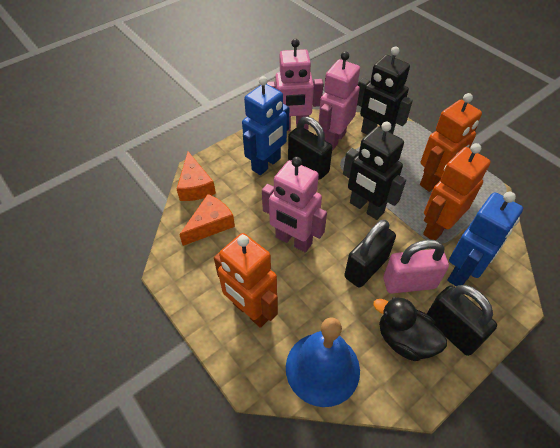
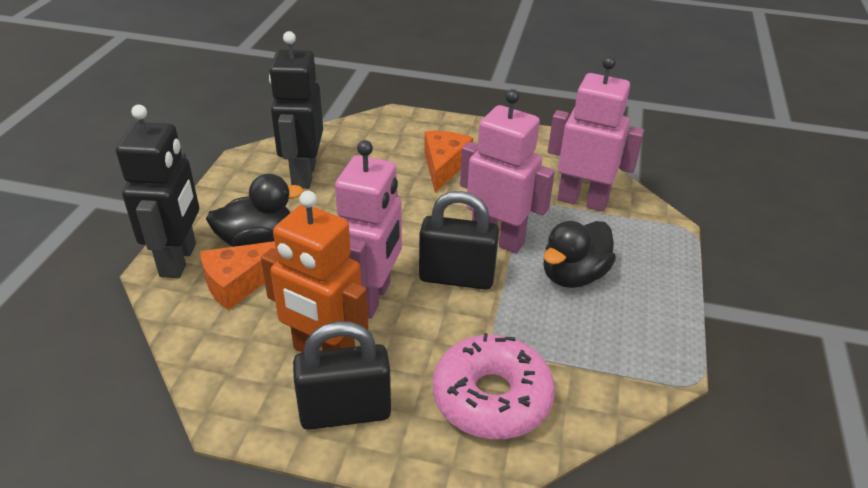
black duck: [373,297,447,361] = 1 -> [206,174,304,247] [544,221,616,288] = 2
black padlock: [288,117,332,180] [344,220,396,288] [427,285,497,356] = 3 -> [293,321,391,430] [419,191,499,290] = 2
blue bell: [286,318,360,407] = 1 -> none = 0
blue robot: [242,76,289,175] [447,192,523,287] = 2 -> none = 0
orange robot: [214,233,278,328] [420,93,482,192] [423,143,491,240] = 3 -> [261,191,368,353] = 1
pink donut: none = 0 -> [433,333,555,439] = 1
pink padlock: [383,240,449,294] = 1 -> none = 0

